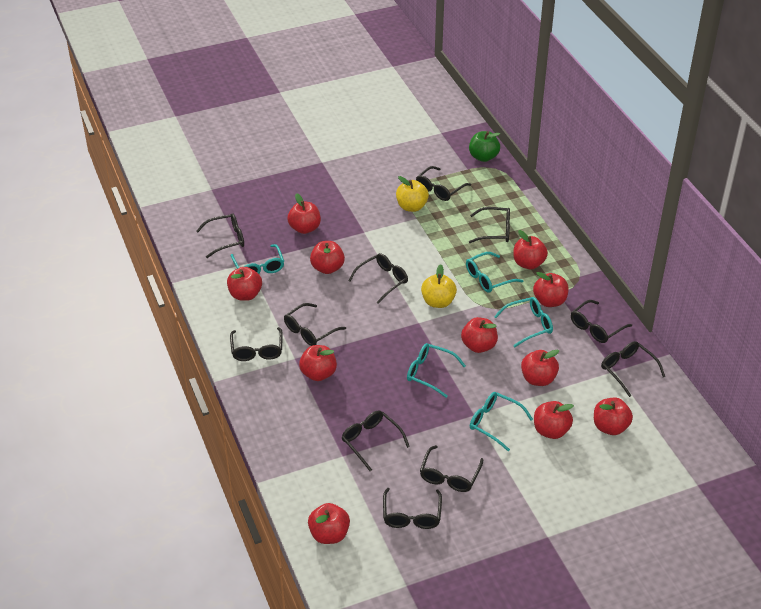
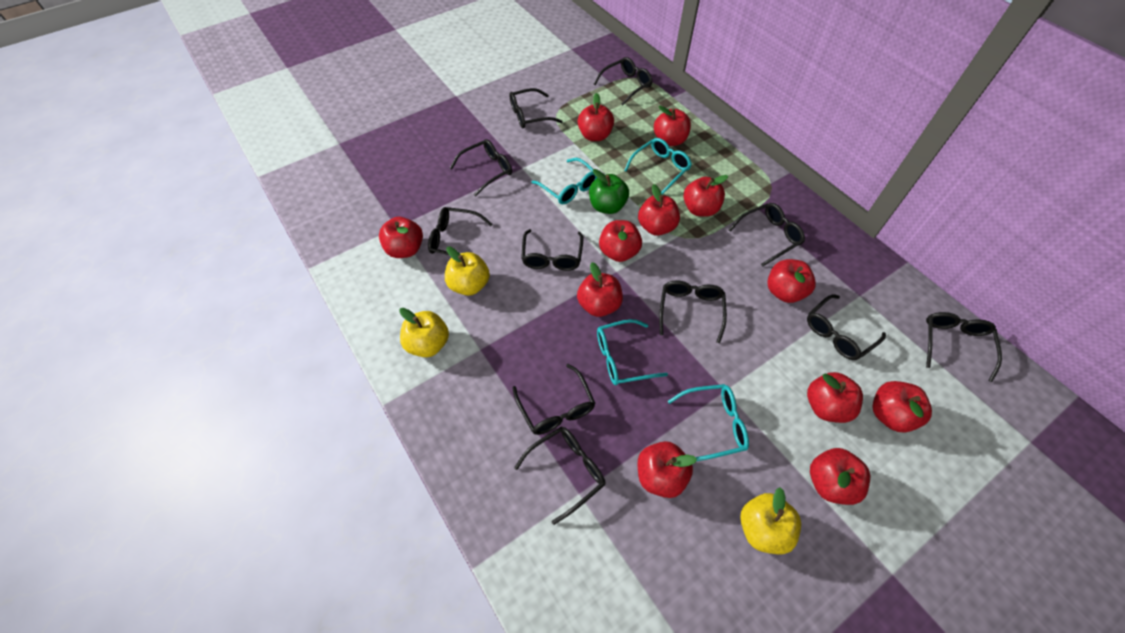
red apple: [227,267,262,301] [287,193,321,234] [299,345,337,381] [308,503,350,544] [310,241,345,274] [461,317,498,353] [513,230,548,269] [521,350,559,386] [533,272,569,307] [534,401,574,439] [594,398,633,435] = 11 -> [379,217,423,258] [577,262,623,317] [578,93,614,141] [599,220,642,262] [637,441,697,498] [638,184,680,236] [654,106,691,146] [683,175,728,217] [767,259,816,303] [807,372,863,423] [810,448,870,505] [872,381,932,433] = 12
turquoise glasses: [231,244,284,274] [407,343,466,398] [466,252,523,293] [470,392,533,451] [494,297,553,348] = 5 -> [531,158,597,204] [597,319,668,385] [624,138,692,195] [668,384,749,461] = 4
yellow apple: [396,176,429,212] [421,264,457,308] = 2 -> [399,308,449,357] [445,247,490,296] [740,487,801,554] = 3

